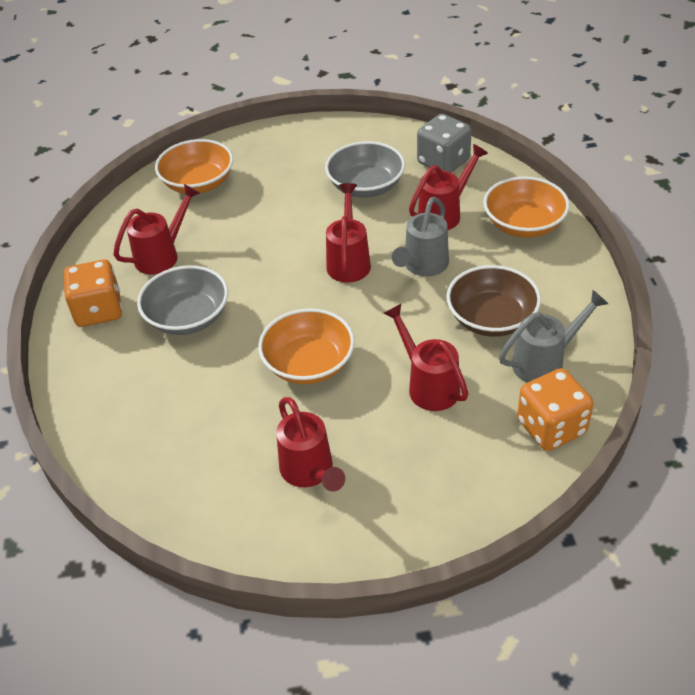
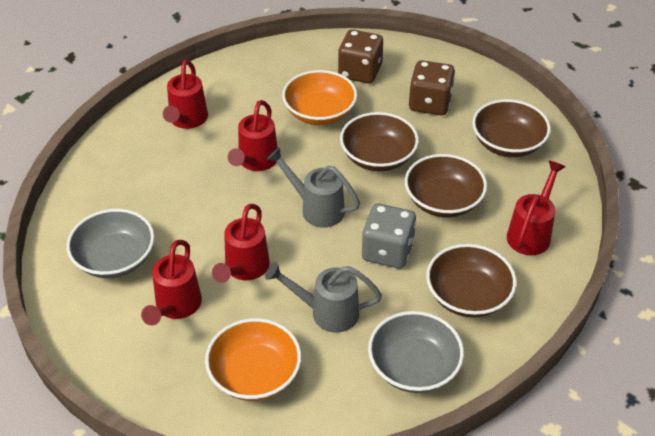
brown bowl: [446,265,541,337] = 1 -> [340,112,419,171] [405,154,487,218] [426,244,517,318] [472,99,551,157] = 4
brown dice: none = 0 -> [338,30,383,83] [409,60,455,115] = 2
orange bowl: [155,139,233,194] [258,308,355,384] [483,176,570,238] = 3 -> [205,318,301,401] [282,70,357,125] = 2
orange dice: [63,260,122,327] [517,368,594,451] = 2 -> none = 0

